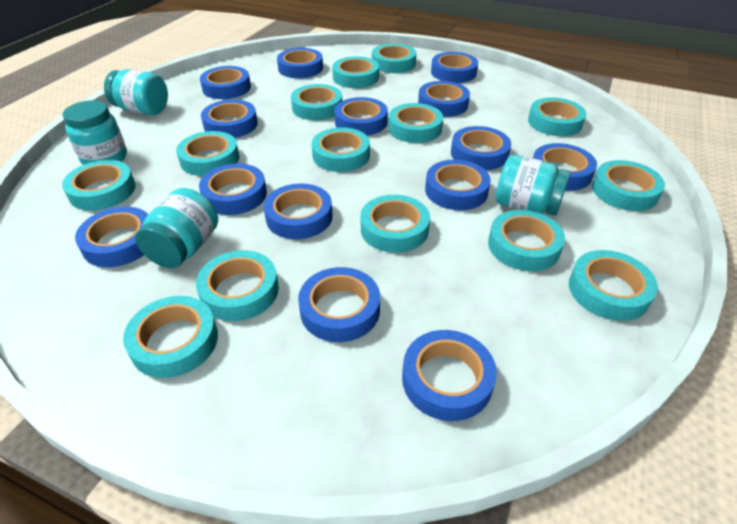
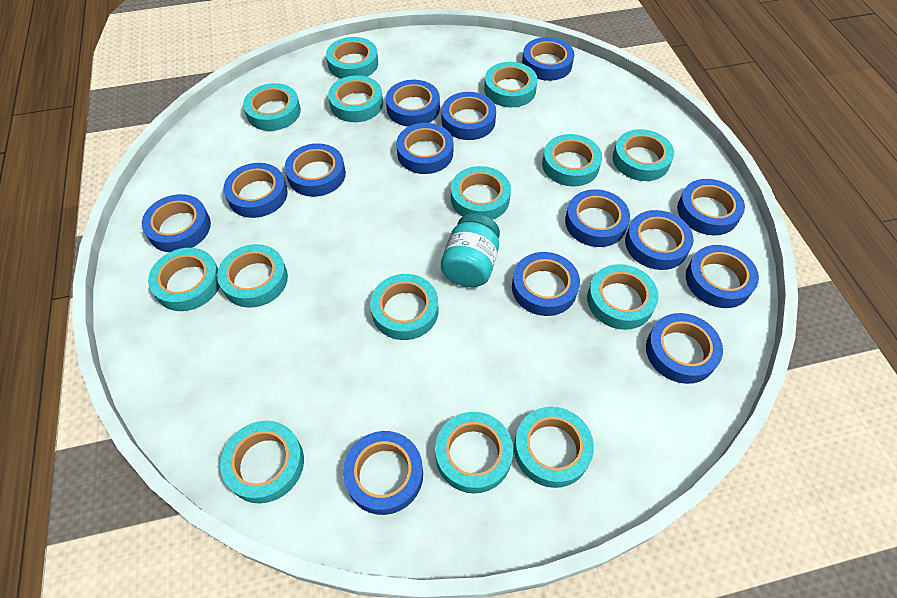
turquoise jar: [62,100,127,165] [104,69,168,115] [135,188,218,268] [496,155,571,216] = 4 -> [441,214,500,287] = 1

